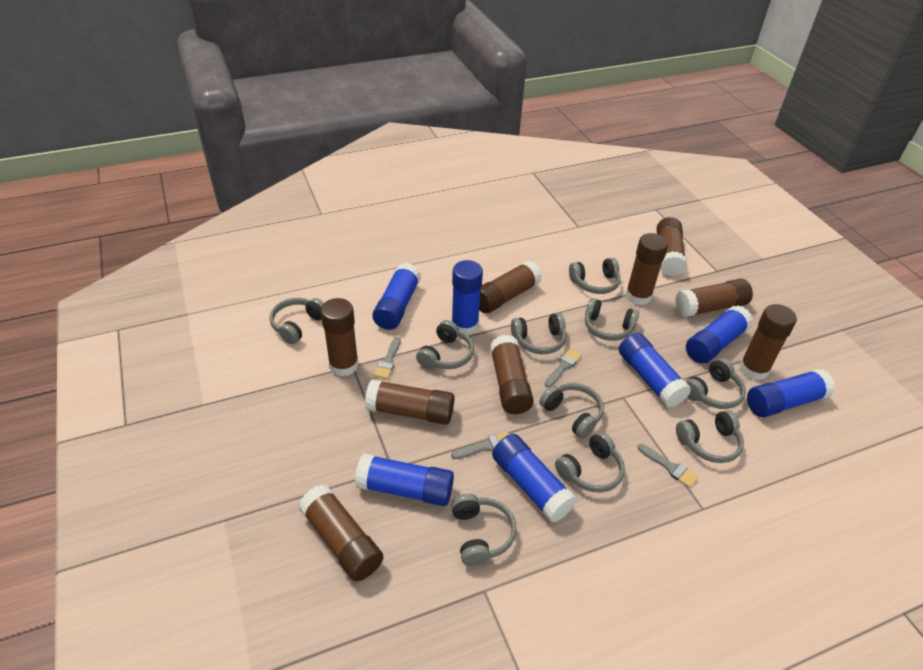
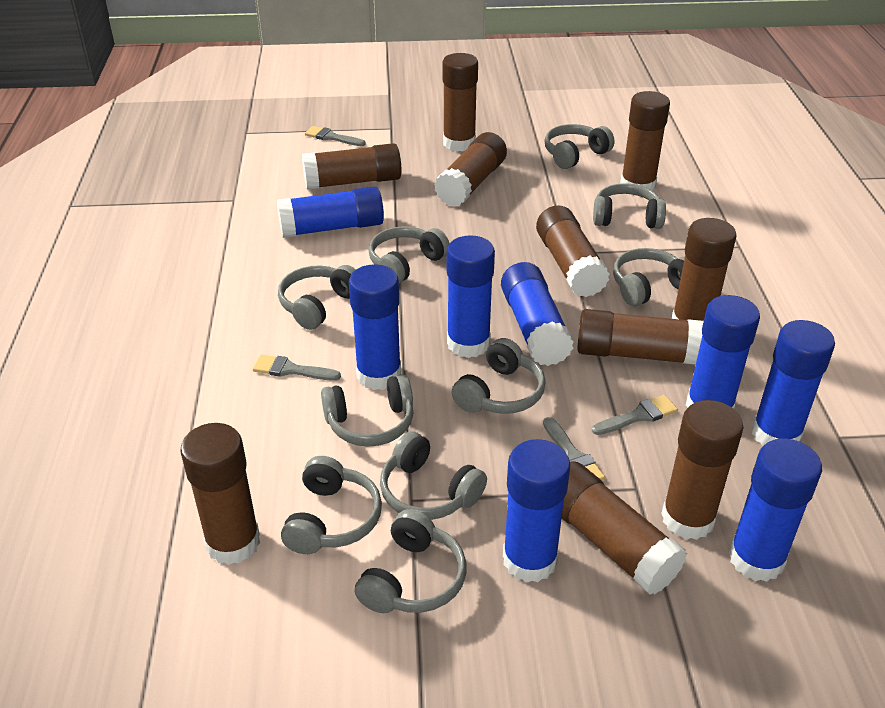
blue glue stick: [355,453,454,506] [372,263,421,330] [451,260,483,335] [492,434,577,522] [619,333,691,408] [686,305,753,364] [747,369,835,418] = 7 -> [277,187,384,238] [349,264,401,390] [447,235,495,358] [501,262,574,366] [503,439,570,582] [686,295,760,409] [729,439,822,582] [752,320,835,446] = 8
brown glue stick: [299,484,383,581] [321,298,359,376] [365,379,454,425] [479,261,542,314] [490,335,534,414] [625,233,668,305] [657,217,687,276] [675,279,753,317] [739,304,797,380] = 9 -> [180,423,260,565] [302,143,401,190] [434,132,507,207] [442,53,478,151] [536,205,610,297] [562,461,687,595] [577,309,704,365] [620,91,670,191] [661,400,744,540] [672,218,737,321] = 10

